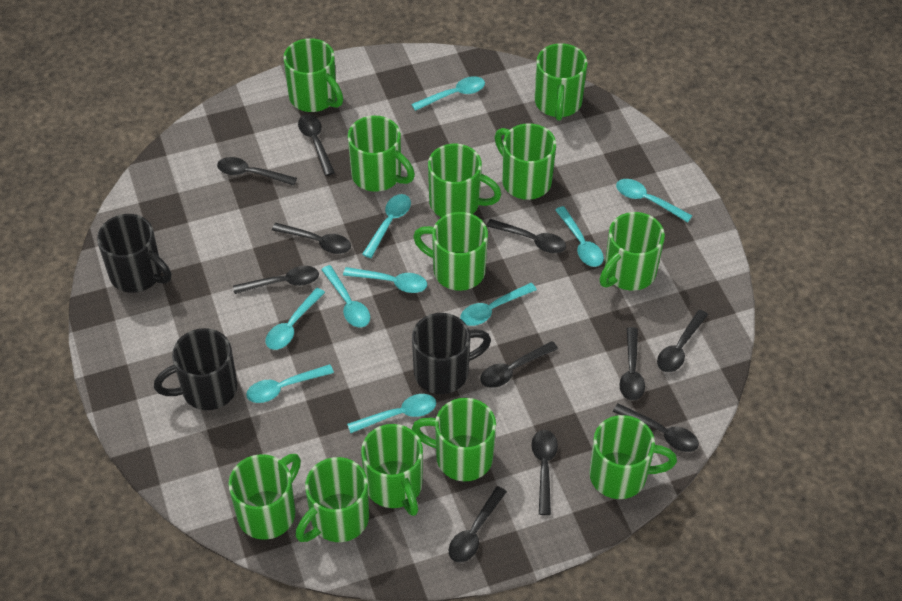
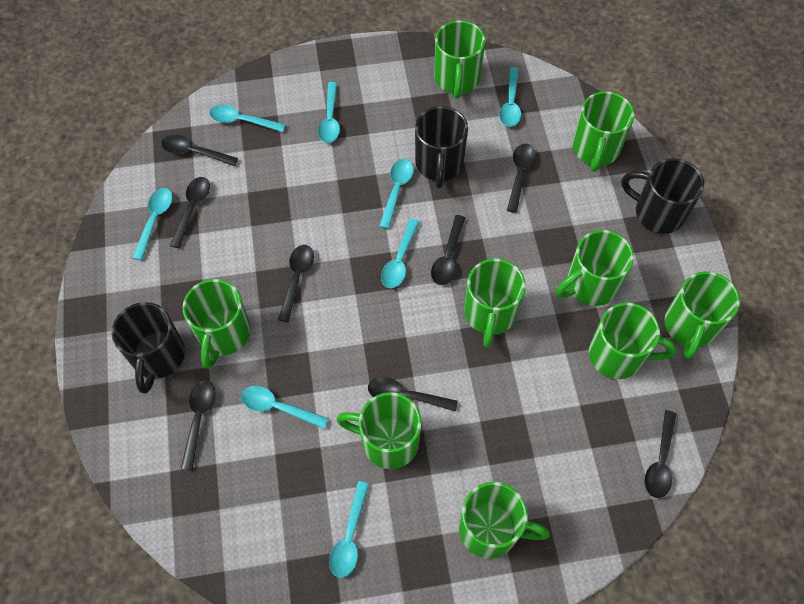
black spoon: [217,157,297,185] [233,266,319,294] [272,223,351,254] [298,114,335,176] [449,486,507,563] [480,341,558,388] [486,219,566,254] [531,430,558,515] [613,403,699,452] [619,327,645,401] [657,310,708,372] = 11 -> [161,135,238,166] [170,177,210,248] [181,380,216,470] [278,245,314,322] [368,377,458,412] [431,215,465,285] [507,144,536,213] [645,410,676,498] = 8
green mug: [228,454,301,540] [283,38,343,112] [295,457,369,542] [348,116,415,192] [361,424,423,516] [412,398,496,481] [413,212,488,291] [428,144,502,218] [495,123,556,200] [535,43,588,121] [589,415,677,499] [600,212,665,291] = 12 -> [183,279,251,369] [336,392,422,469] [434,20,486,99] [459,482,550,559] [464,259,526,347] [556,230,634,306] [573,91,634,172] [589,303,677,379] [664,272,740,359] = 9
turquoise spoon: [246,364,334,403] [266,288,325,350] [321,265,370,328] [343,267,427,293] [347,394,436,433] [362,194,411,258] [411,76,485,111] [460,283,537,326] [555,206,604,267] [616,179,692,223] = 10 -> [132,188,173,261] [209,104,286,132] [241,386,329,429] [318,82,340,143] [329,481,369,578] [379,159,414,229] [381,218,420,288] [499,67,521,127] = 8

